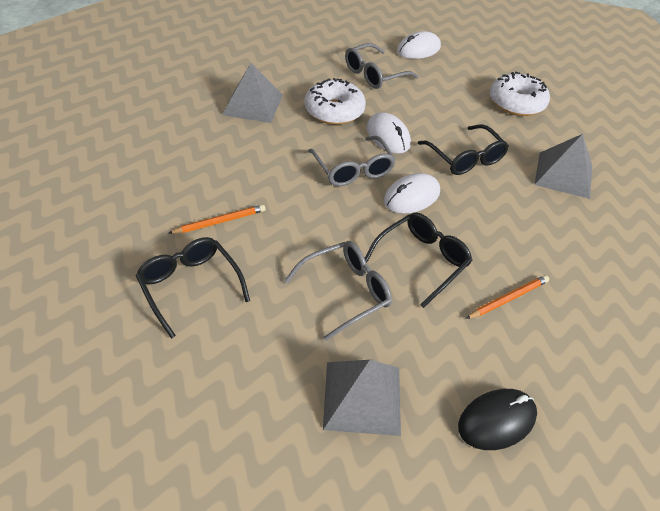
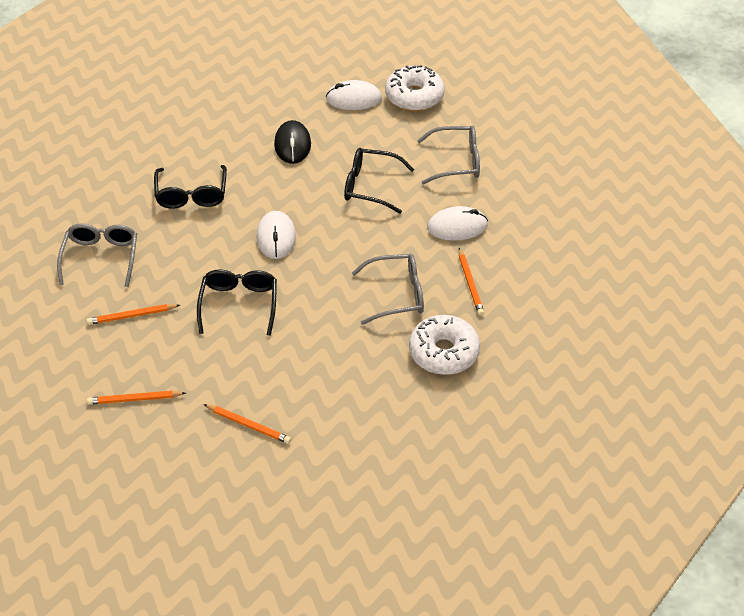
grey pyramid: [222,63,283,123] [323,360,401,436] [534,134,592,199] = 3 -> none = 0
orange pencil: [168,205,265,234] [466,275,549,319] = 2 -> [87,304,180,325] [87,391,186,405] [204,404,291,444] [459,248,484,316] = 4

